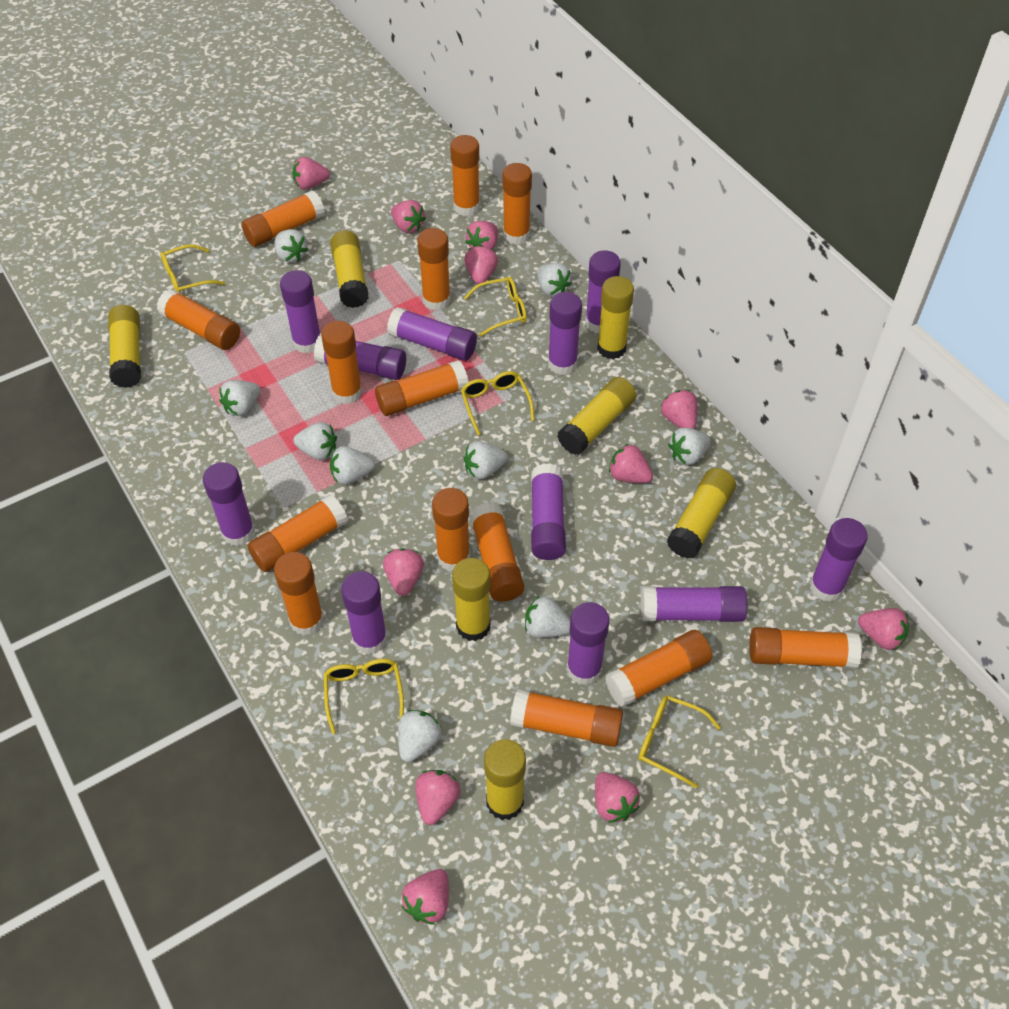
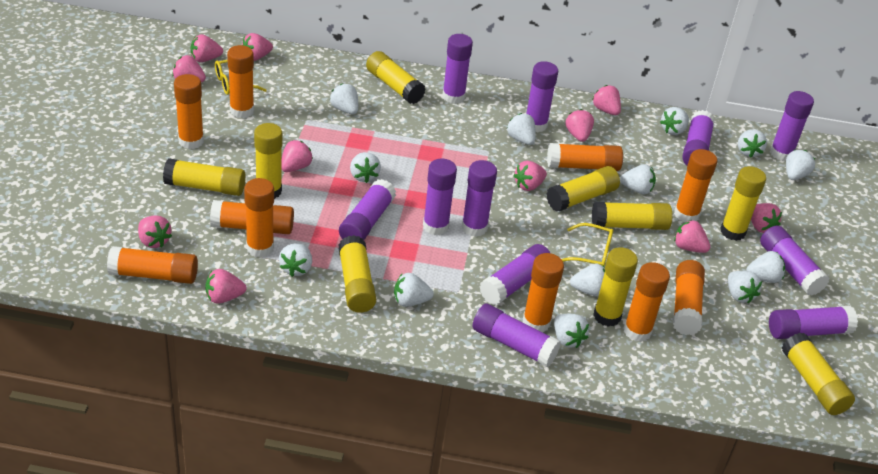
orange glue stick: [157,289,240,350] [242,190,325,247] [248,494,348,572] [274,552,324,635] [321,321,362,404] [375,360,469,416] [417,228,451,311] [432,488,470,571] [450,135,480,216] [470,503,524,602] [502,163,532,245] [510,689,623,747] [605,630,712,707] [749,627,862,668] = 14 -> [107,246,198,284] [174,74,204,149] [210,200,294,234] [227,45,254,118] [244,178,274,257] [523,253,564,333] [547,143,623,171] [624,262,670,342] [673,260,705,335] [674,149,717,222] = 10
white strawberry: [219,380,260,416] [274,229,308,262] [293,422,337,460] [330,446,375,485] [398,710,441,762] [464,441,508,479] [525,596,570,638] [537,263,572,296] [668,428,711,465] = 9 -> [279,243,312,277] [330,83,358,114] [350,152,381,183] [394,273,434,307] [506,113,536,145] [554,314,589,348] [570,263,605,297] [620,164,656,194] [660,107,689,135] [728,271,762,303] [738,129,767,158] [746,251,785,283] [786,150,815,180] = 13
yellow glasses: [160,244,225,293] [324,659,404,734] [461,371,535,435] [464,277,527,337] [638,695,721,788] = 5 -> [215,60,267,95] [562,223,613,266] = 2
yellow glue stick: [108,305,141,388] [330,230,369,308] [452,558,490,641] [484,739,526,820] [557,377,636,455] [597,276,634,359] [667,468,736,559] = 7 -> [163,158,246,196] [254,123,282,199] [338,235,376,313] [366,51,426,104] [546,166,620,212] [592,202,673,230] [593,247,638,327] [720,166,766,241] [782,333,855,415] = 9

